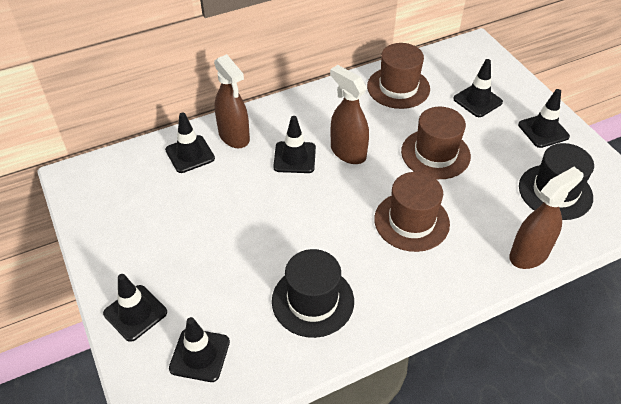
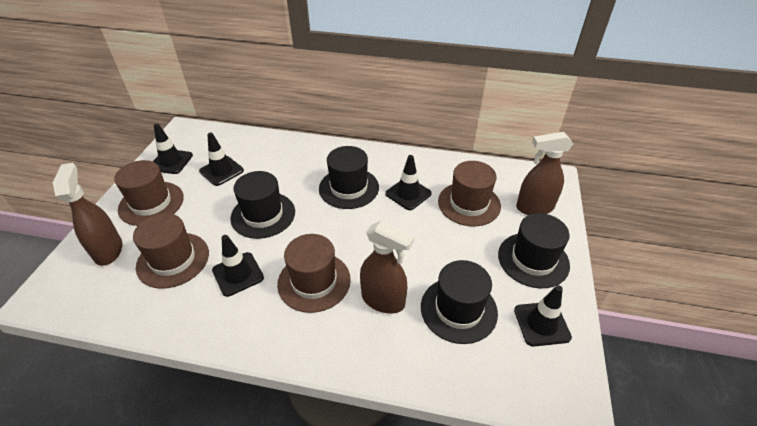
black hat: [272,249,354,338] [519,143,594,220] = 2 -> [230,171,295,239] [319,146,379,209] [421,260,498,344] [498,213,570,288] = 4
black traffic cone: [103,274,167,342] [165,112,215,173] [169,317,230,382] [273,116,316,173] [453,59,503,117] [518,89,570,148] = 6 -> [153,123,193,174] [199,133,244,186] [212,235,264,297] [385,155,432,210] [514,285,572,347] = 5
brown hat: [367,43,430,109] [374,172,450,252] [401,107,471,179] = 3 -> [114,160,184,226] [133,213,209,289] [277,234,351,313] [438,161,501,226] = 4

